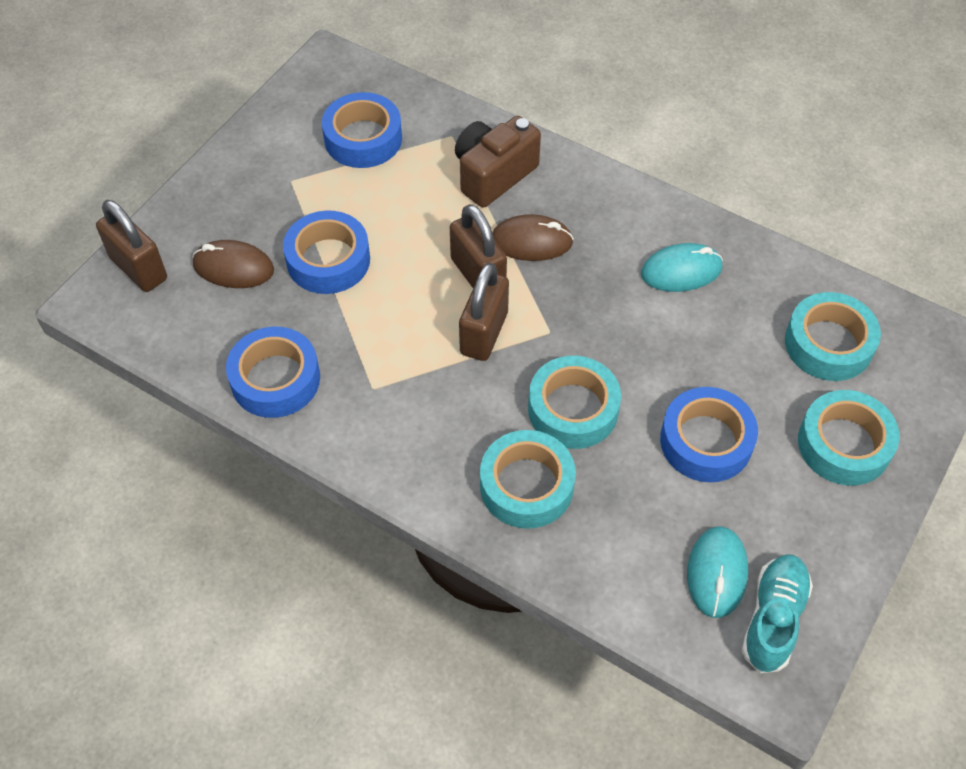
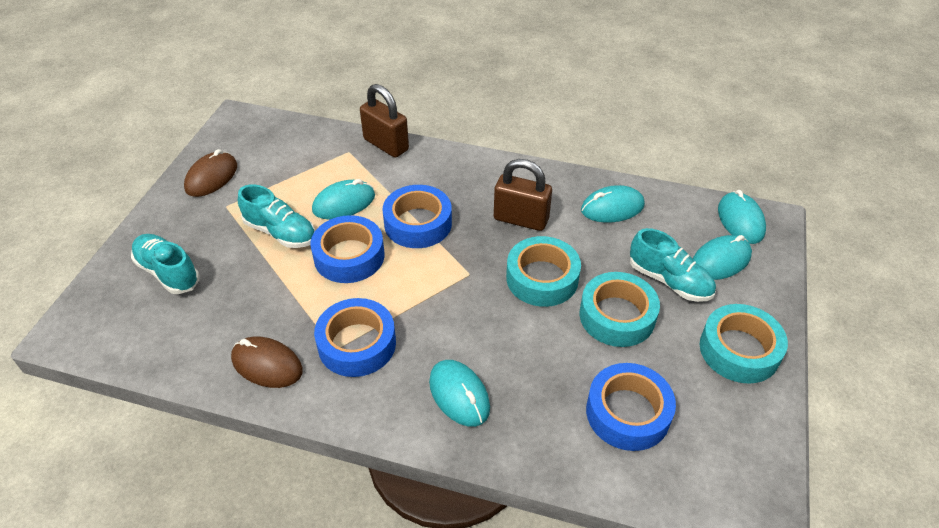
brown camera: [455,116,541,207] = 1 -> none = 0
brown padlock: [96,200,167,292] [450,204,507,288] [459,263,509,361] = 3 -> [360,84,409,158] [494,159,552,231] = 2
turquoise mouse: [641,243,723,292] [687,526,748,618] = 2 -> [312,179,375,219] [429,360,490,427] [581,185,645,223] [693,235,752,280] [718,190,766,244] = 5
turquoise shoe: [742,554,813,673] = 1 -> [131,234,200,294] [238,184,315,248] [630,228,716,302] = 3
turquoise tape: [480,430,576,529] [528,356,621,449] [785,292,881,381] [798,390,899,486] = 4 -> [506,236,581,307] [580,272,660,347] [700,304,788,384] = 3

